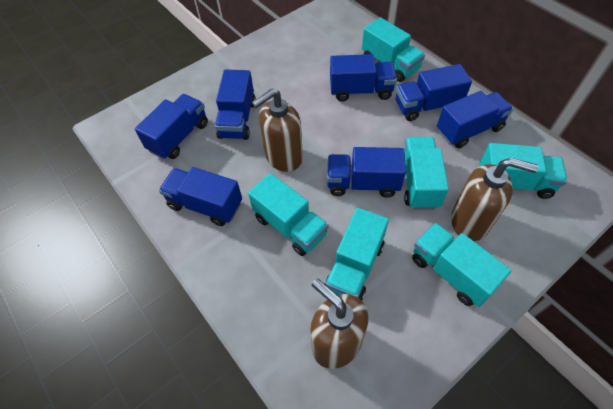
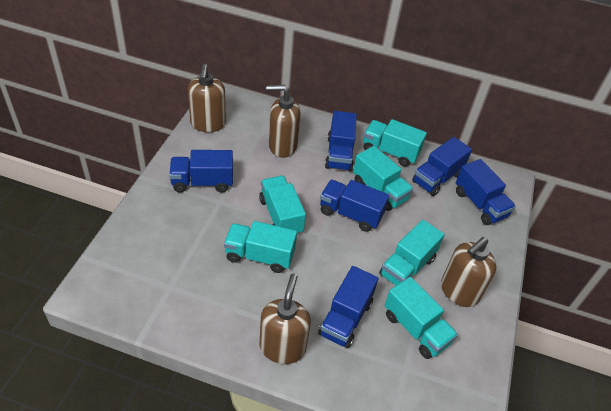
blue truck: [135,94,208,159] [159,167,242,226] [215,70,256,140] [327,147,406,198] [330,54,397,101] [396,64,472,121] [437,91,513,148] = 7 -> [169,150,233,192] [318,266,378,348] [320,180,389,232] [325,111,357,172] [412,137,472,196] [456,159,516,225] = 6
brown soap dispenser: [252,89,303,172] [310,279,368,369] [451,158,539,241] = 3 -> [188,64,226,132] [259,274,311,364] [266,85,301,158] [441,237,497,307] = 4

